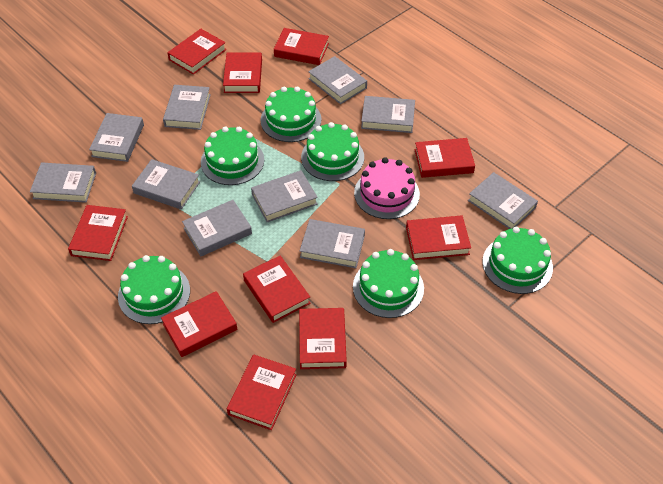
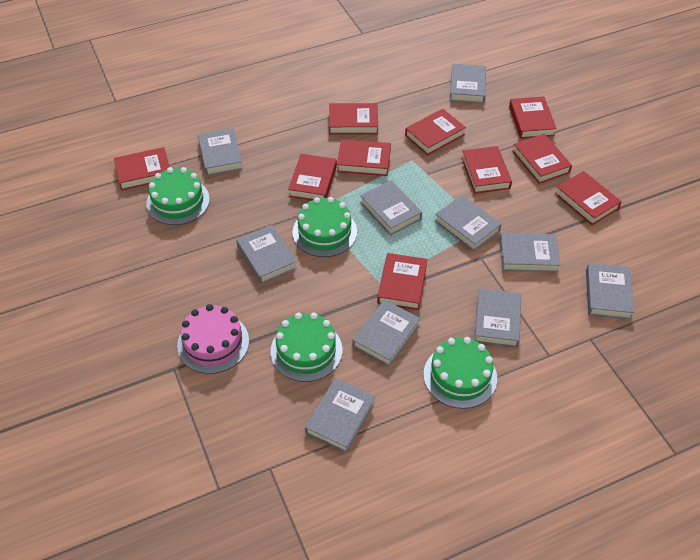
green cake: [118,255,190,324] [201,127,264,185] [260,86,322,142] [301,122,364,181] [353,249,424,318] [482,227,553,294] = 6 -> [146,167,210,225] [270,313,342,382] [292,197,357,257] [423,337,497,409] = 4

